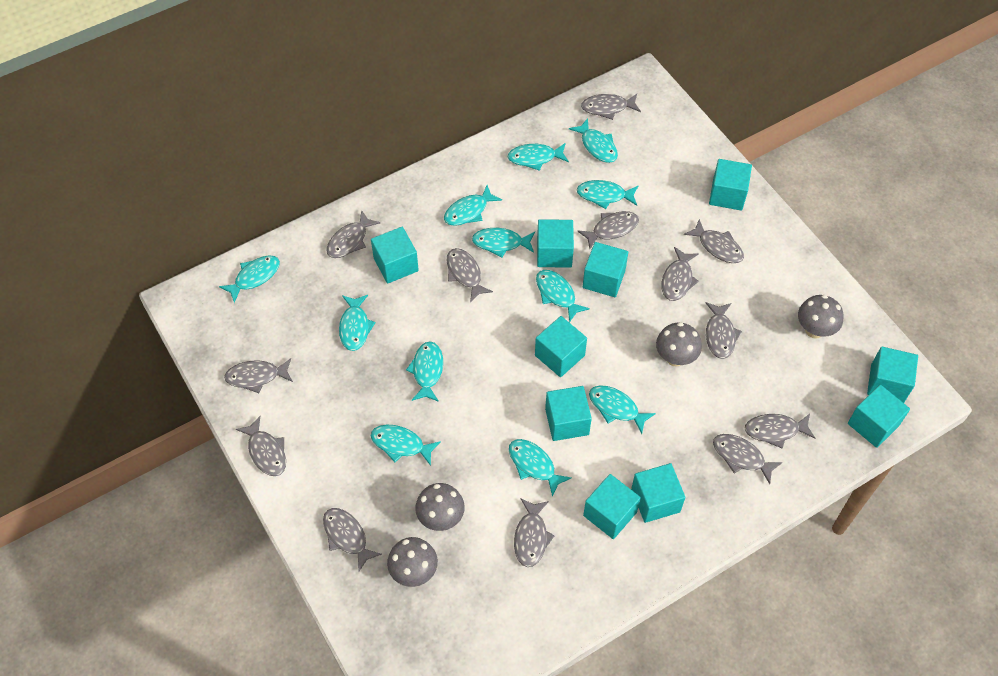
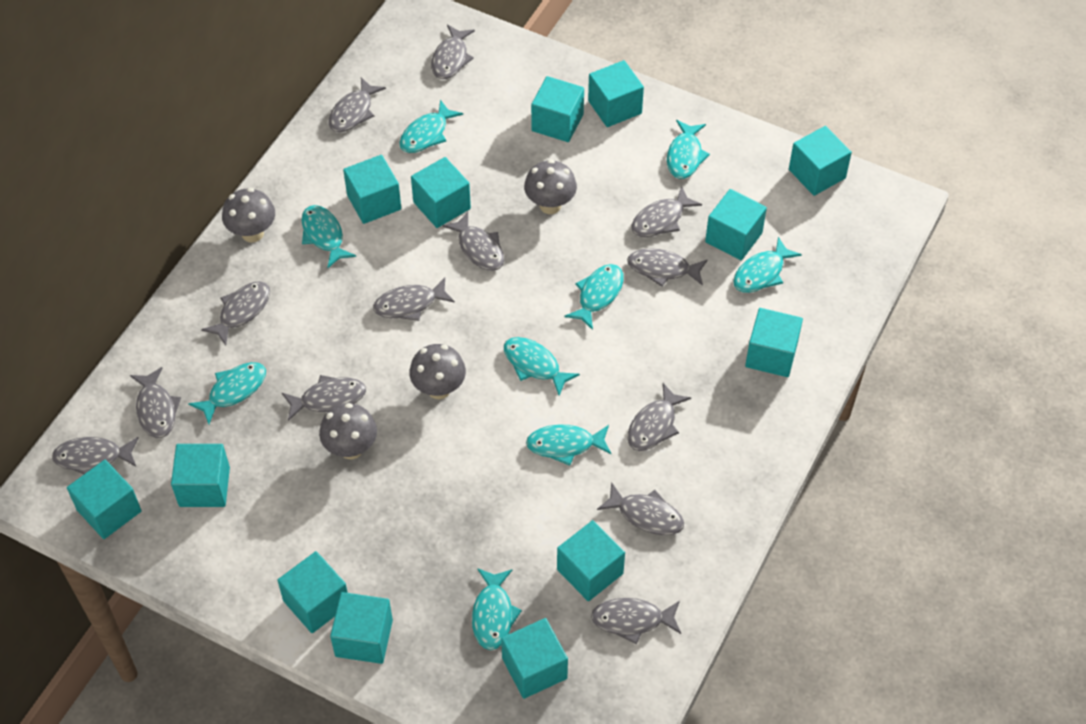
turquoise cube: [371,227,419,284] [535,316,587,377] [537,219,574,268] [545,386,592,441] [583,242,628,297] [583,474,641,539] [631,463,686,523] [709,159,752,211] [848,385,910,448] [867,347,918,403] = 10 -> [67,460,142,539] [171,444,230,507] [277,551,348,633] [330,592,393,664] [343,155,401,224] [411,157,471,228] [501,618,568,699] [531,76,584,142] [557,520,625,601] [588,60,644,127] [705,189,767,260] [745,308,803,377] [789,126,852,196] = 13
turquoise fish: [219,255,280,303] [339,295,376,351] [371,425,441,466] [406,341,443,402] [444,185,502,226] [472,228,535,258] [508,143,569,171] [509,439,571,497] [536,270,590,322] [569,118,618,163] [577,180,639,209] [589,385,656,434] = 12 -> [188,362,266,424] [301,205,356,268] [399,100,463,153] [472,568,522,650] [504,337,580,396] [526,425,612,466] [565,264,624,330] [667,120,710,179] [733,237,802,293] = 9

